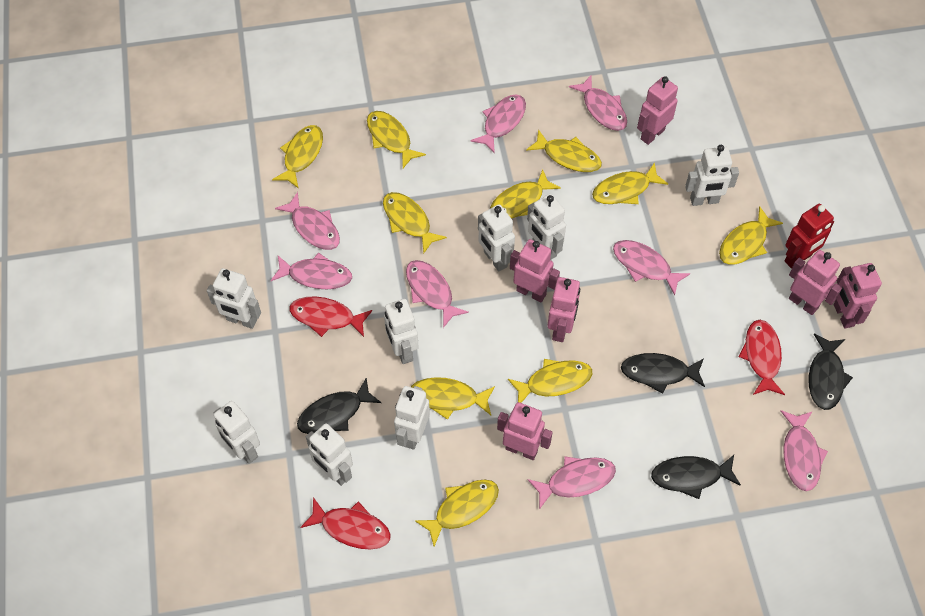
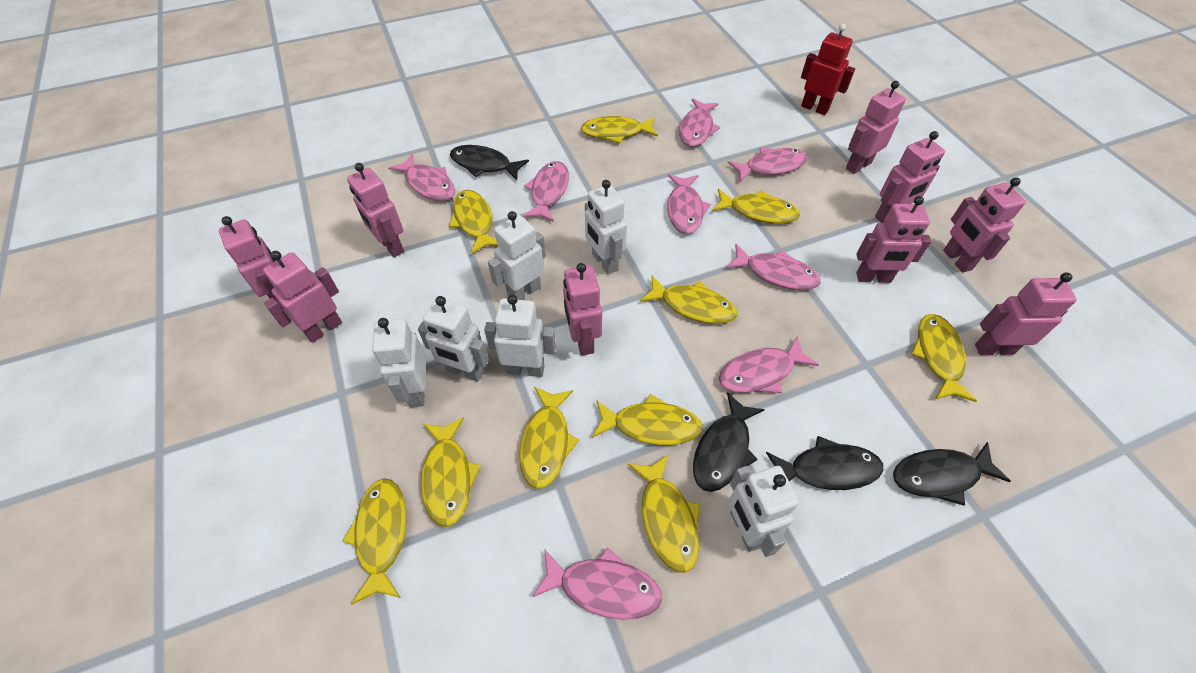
pink robot: [497,402,553,460] [510,239,560,303] [547,277,580,342] [637,76,678,145] [789,250,842,315] [833,263,882,328] = 6 -> [219,216,283,309] [263,251,342,343] [347,163,404,257] [563,263,602,356] [846,81,906,174] [856,196,931,283] [875,131,945,223] [943,177,1026,273] [975,272,1077,355] = 9
red fish: [289,297,372,337] [300,497,391,549] [739,320,785,395] = 3 -> none = 0
white robot: [207,268,261,329] [214,401,260,464] [306,423,353,486] [384,299,419,364] [394,386,430,450] [478,204,515,272] [527,194,566,260] [685,145,739,206] = 8 -> [372,318,426,408] [418,296,489,382] [484,295,556,377] [488,211,546,300] [585,180,627,275] [728,466,799,557] = 6

